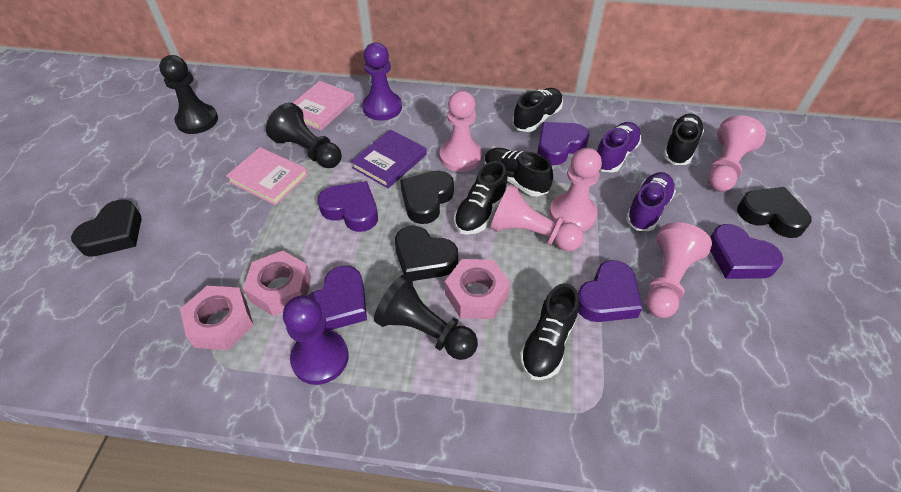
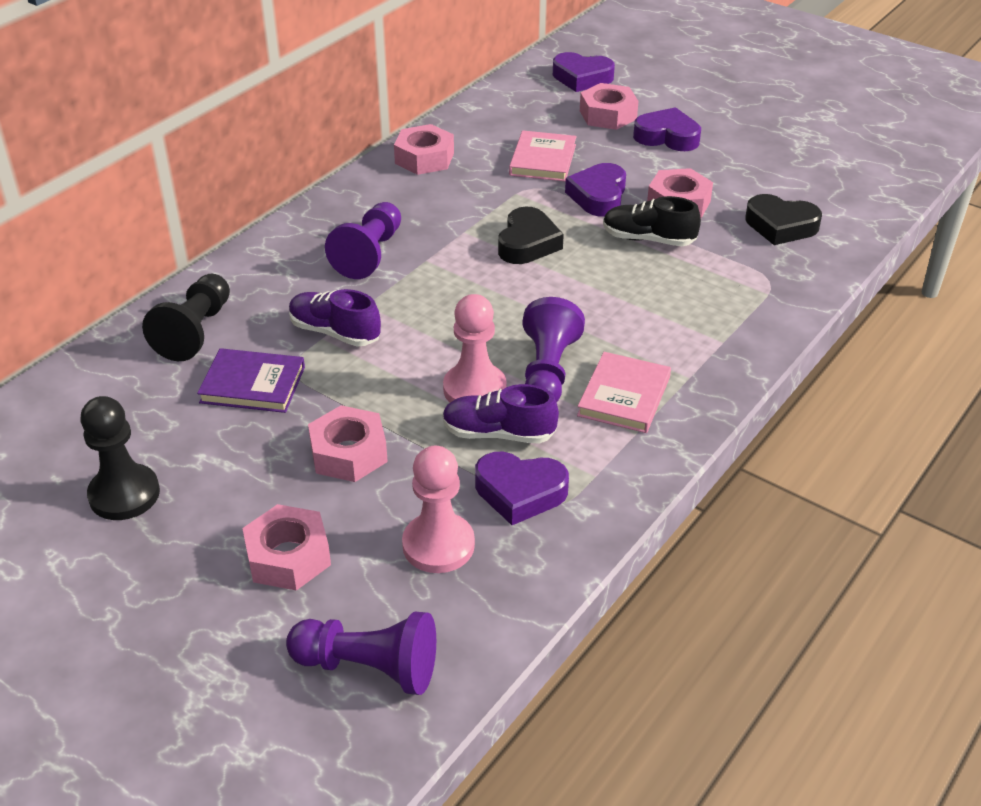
black heart: [71,200,142,257] [395,226,458,281] [400,171,454,224] [737,187,812,238] = 4 -> [498,207,564,264] [745,194,822,245] = 2
black pawn: [159,55,218,134] [266,102,342,168] [374,275,478,360] = 3 -> [80,396,160,520] [142,274,230,361] = 2
black shoe: [454,161,507,235] [484,148,553,196] [512,88,563,132] [520,283,579,380] [663,114,704,165] = 5 -> [603,196,701,246] = 1
pink nut: [180,286,254,350] [243,251,311,316] [445,259,511,319] = 3 -> [242,504,331,591] [308,405,388,482] [394,124,454,175] [580,83,638,130] [647,168,713,218] = 5
pink pawn: [440,91,482,172] [490,184,584,251] [549,148,602,231] [645,222,712,318] [708,115,766,192] = 5 -> [402,446,475,573] [443,294,507,402] = 2
purple heart: [308,266,367,330] [318,181,378,232] [537,122,590,165] [578,260,643,322] [710,224,783,279] = 5 -> [475,452,569,525] [553,52,615,92] [565,163,626,217] [633,107,701,151] = 4
purple pawn: [283,295,349,385] [362,42,402,121] = 2 -> [286,611,436,695] [325,202,401,279] [523,297,585,402] = 3

